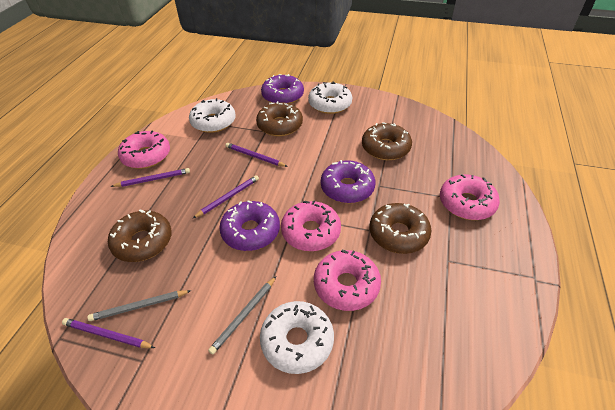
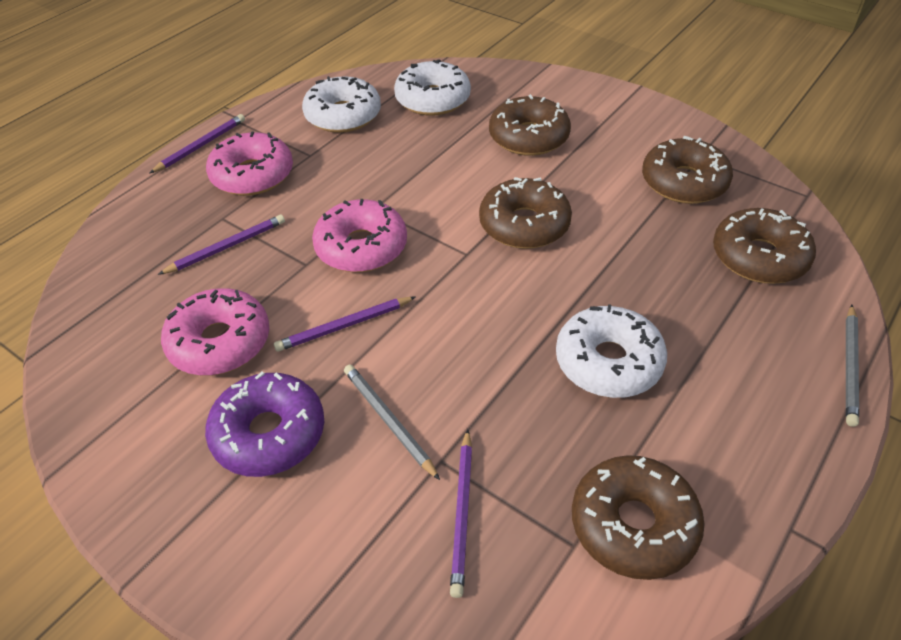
brown donut: [108,210,172,262] [256,101,303,136] [362,122,412,160] [370,203,431,254] = 4 -> [479,177,572,249] [489,94,571,156] [572,455,704,580] [642,136,733,204] [713,208,816,284] = 5
pink donut: [118,131,170,169] [281,200,341,251] [314,250,381,311] [440,174,500,220] = 4 -> [161,288,269,376] [206,131,293,196] [312,199,407,272] = 3
purple donut: [219,200,280,251] [261,74,304,104] [321,160,375,203] = 3 -> [205,372,324,477] = 1

